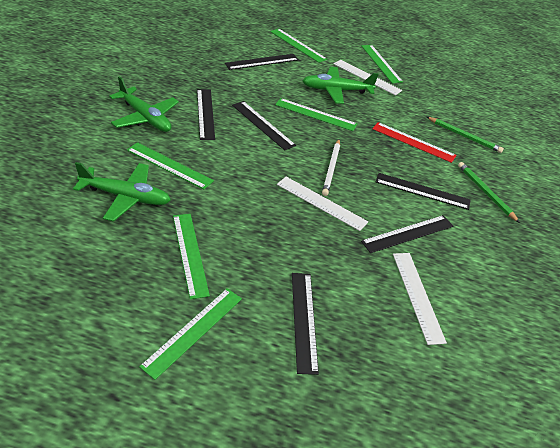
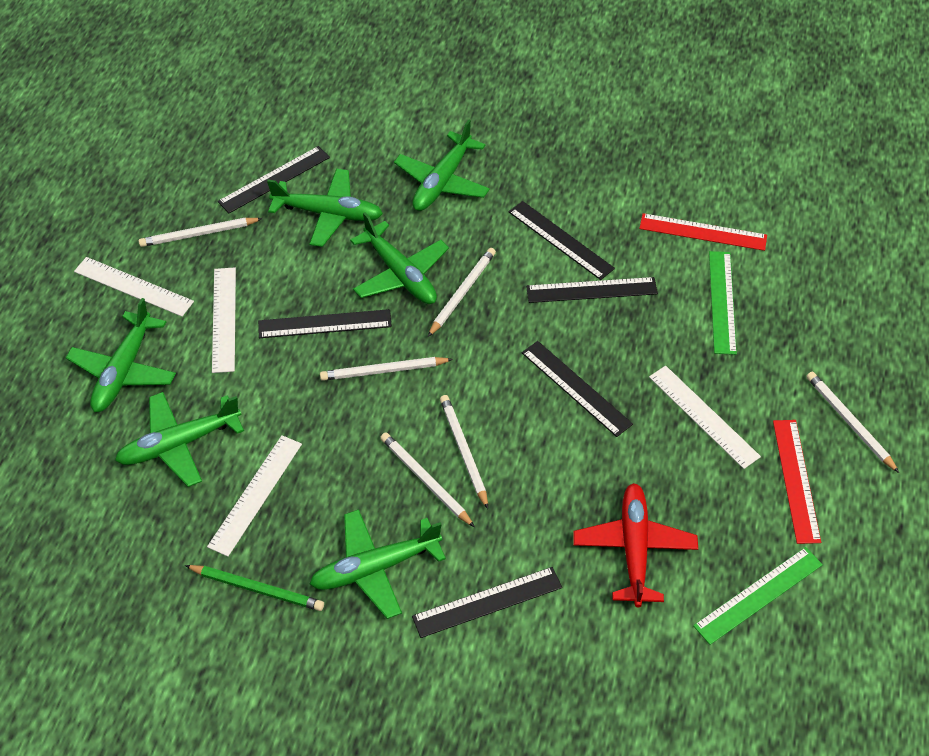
green pencil: [427,117,504,153] [458,162,520,223] = 2 -> [185,565,324,611] = 1
green plane: [73,162,171,222] [109,76,179,132] [302,67,379,104] = 3 -> [66,298,176,412] [115,392,244,487] [267,168,383,247] [309,509,446,619] [350,212,449,304] [394,119,490,211] = 6
green ruler: [127,142,214,189] [139,288,242,380] [173,214,210,299] [270,29,327,63] [275,98,357,131] [361,45,403,83] = 6 -> [693,547,823,645] [709,251,737,355] = 2
red plane: none = 0 -> [573,483,698,607] = 1
red ruler: [372,122,456,163] = 1 -> [639,213,767,251] [773,420,821,544] = 2
white pencil: [322,139,340,196] = 1 -> [139,218,263,247] [320,357,453,381] [380,433,475,527] [428,248,496,337] [440,395,488,509] [806,372,899,473] = 6
white ruler: [277,177,368,231] [334,60,402,95] [393,253,447,345] = 3 -> [74,257,194,317] [207,435,302,557] [212,267,236,373] [649,366,761,469] = 4

